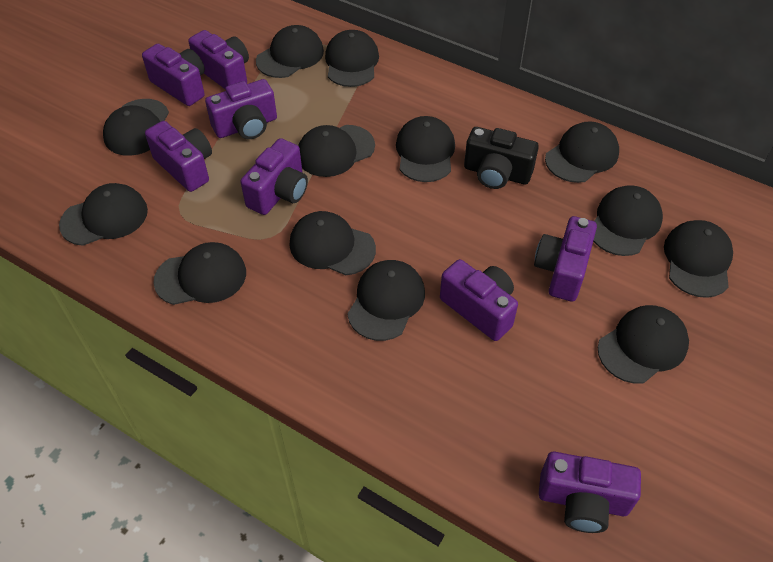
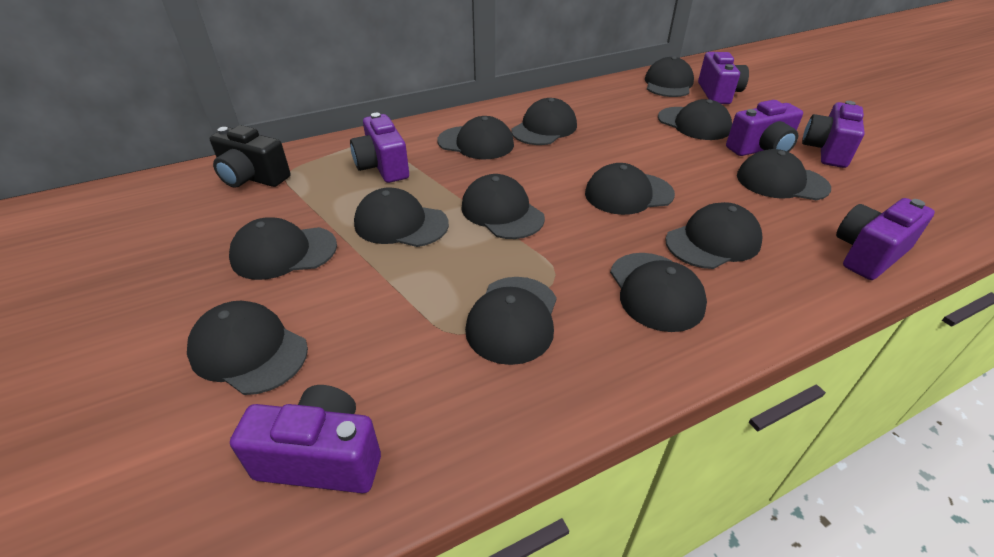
purple camera: [142,44,205,106] [145,121,212,192] [188,30,249,90] [205,79,277,139] [240,138,308,215] [440,259,518,341] [534,216,597,302] [539,452,641,533] = 8 -> [230,385,381,493] [350,113,409,183] [698,52,749,104] [726,100,803,156] [802,101,865,168] [836,198,935,280] = 6

